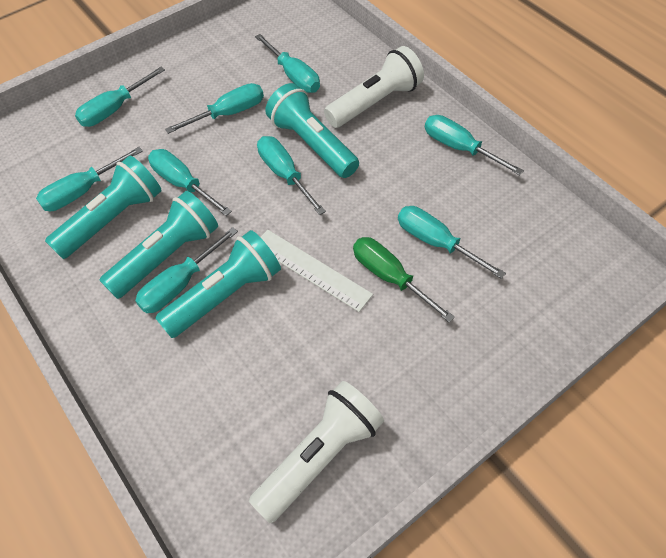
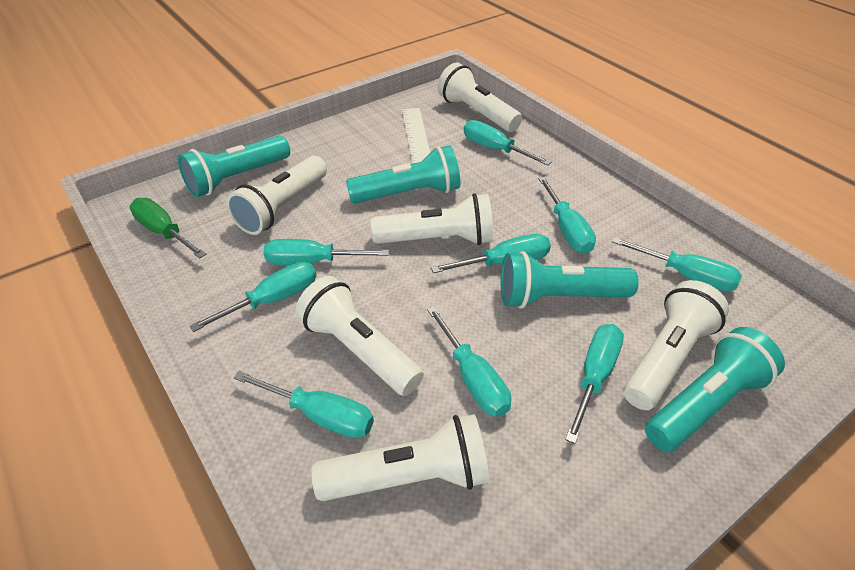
white flashlight: [249,381,384,523] [324,46,424,128] = 2 -> [226,156,327,235] [295,276,424,396] [311,414,489,501] [371,193,493,245] [437,63,522,132] [624,280,729,410] = 6

